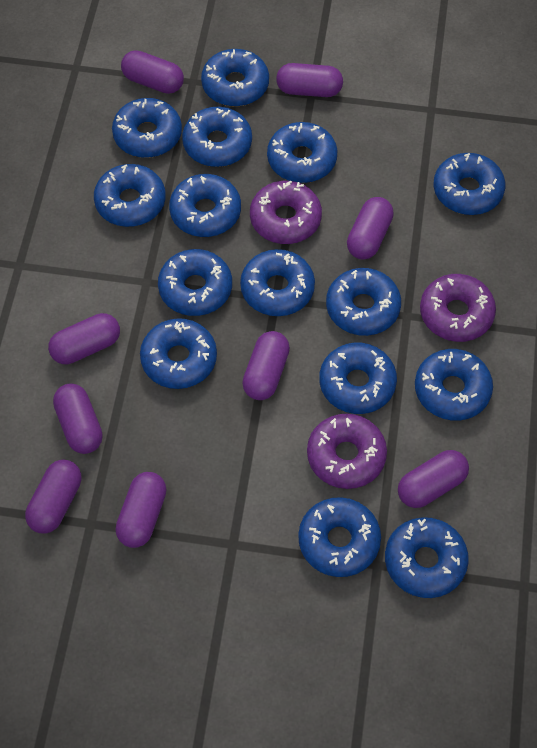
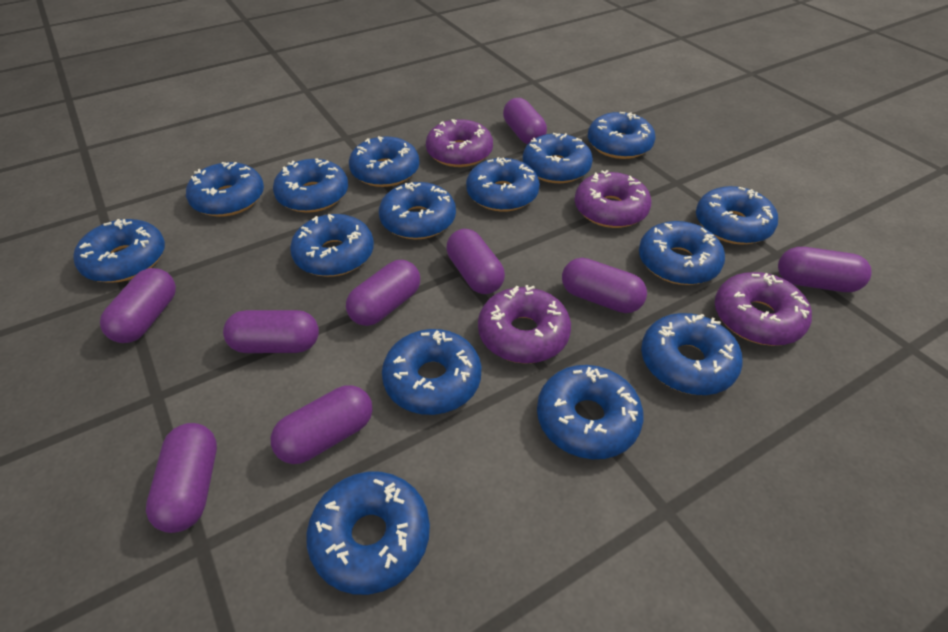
purple donut: [250,181,322,244] [307,414,387,489] [420,274,496,342] = 3 -> [426,119,493,167] [478,285,571,364] [575,170,651,228] [715,272,812,346] = 4

